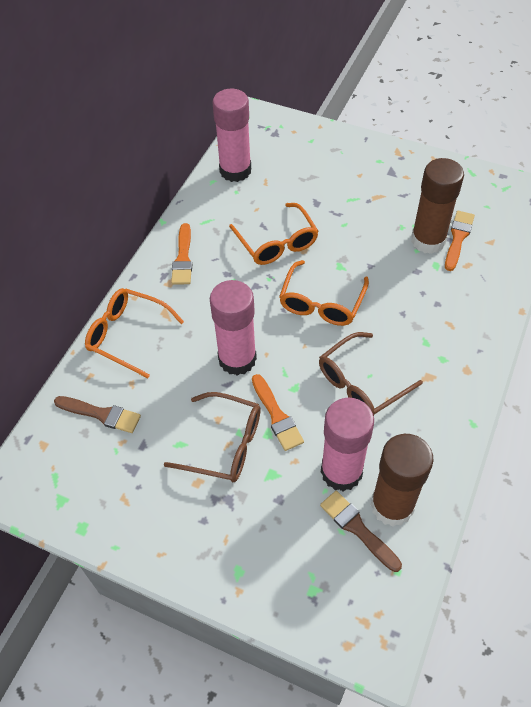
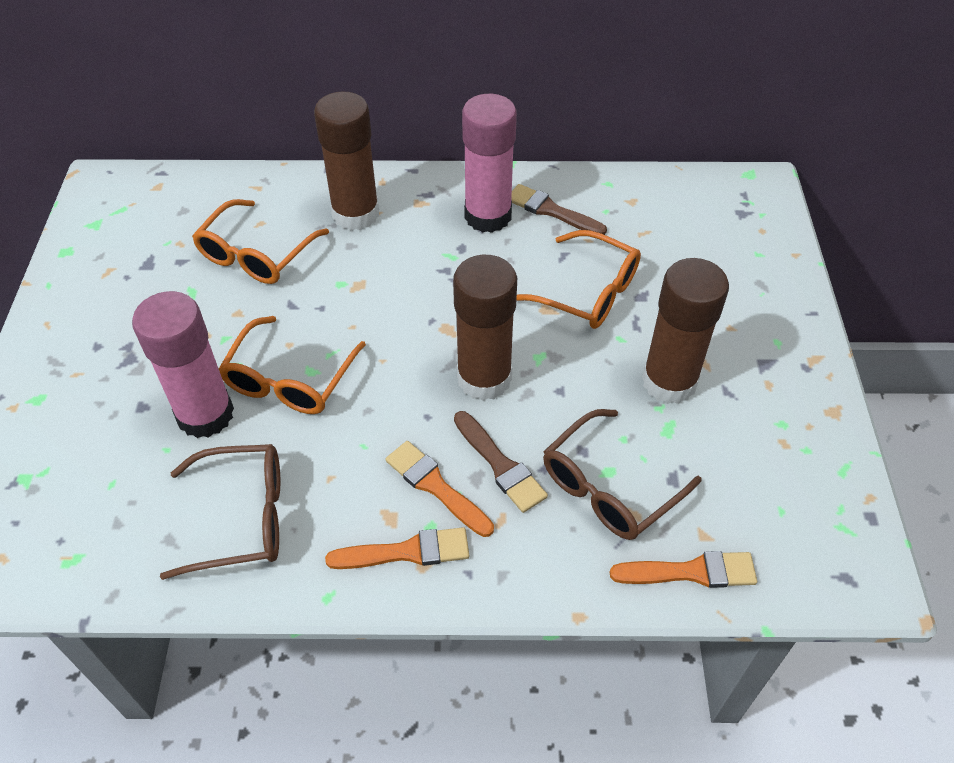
brown glue stick: [371,434,433,527] [411,158,464,254] = 2 -> [314,91,379,231] [453,255,517,401] [642,258,729,404] = 3
pink glue stick: [210,280,257,375] [213,89,251,182] [321,398,374,491] = 3 -> [132,291,234,438] [462,94,517,233] = 2

